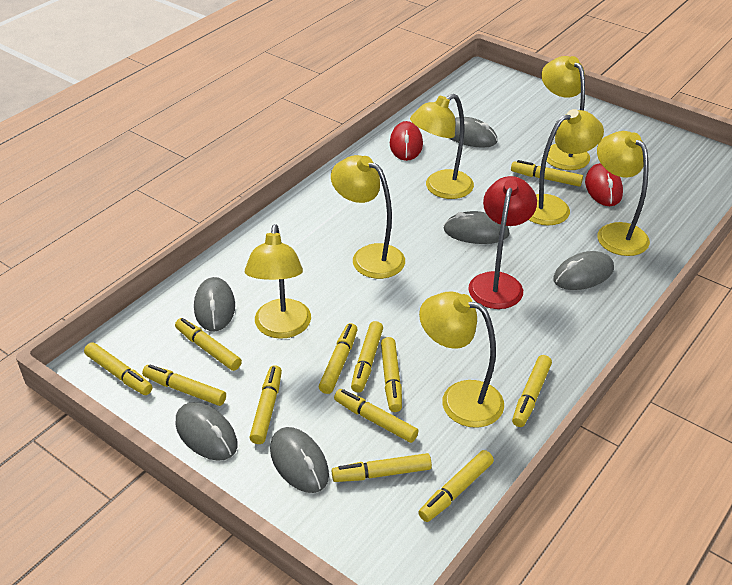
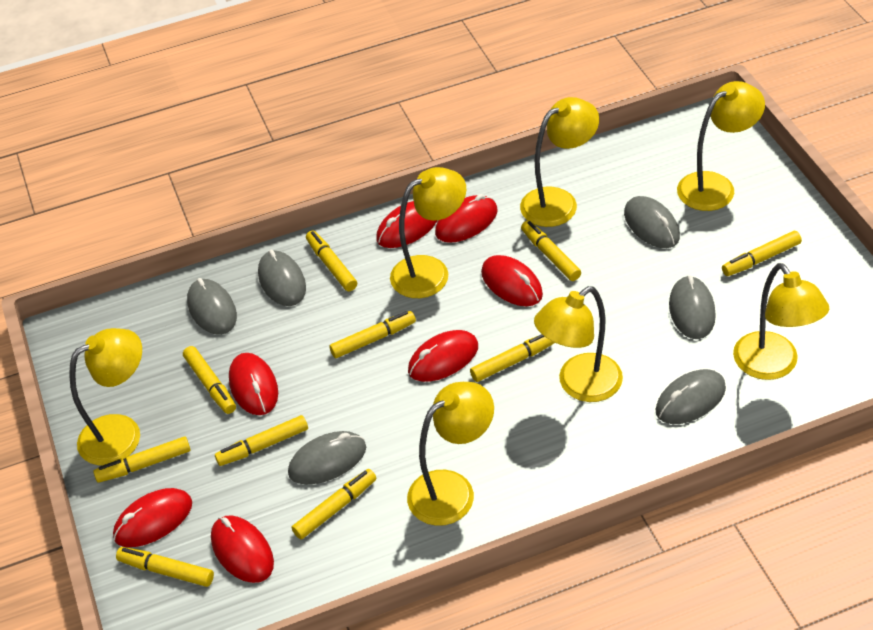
red lamp: [468,176,537,309] = 1 -> none = 0
red mouse: [390,121,423,161] [585,163,623,206] = 2 -> [113,488,192,547] [211,515,274,583] [229,353,278,415] [376,201,437,248] [408,330,478,382] [435,194,498,243] [481,255,543,306] = 7
yellow marker: [84,342,152,395] [142,364,226,406] [175,318,242,371] [249,365,282,444] [319,323,358,394] [332,453,432,482] [334,389,418,443] [351,321,383,392] [381,337,402,412] [418,450,494,522] [511,160,583,187] [512,355,552,427] = 12 -> [93,436,191,483] [116,547,214,587] [183,346,236,414] [215,415,308,466] [292,469,376,539] [306,231,357,291] [329,311,416,358] [470,334,555,382] [521,221,581,281] [722,231,802,276] = 10

